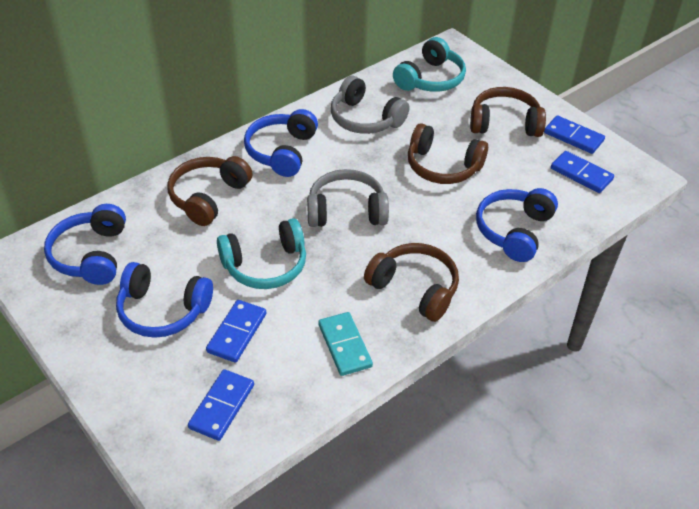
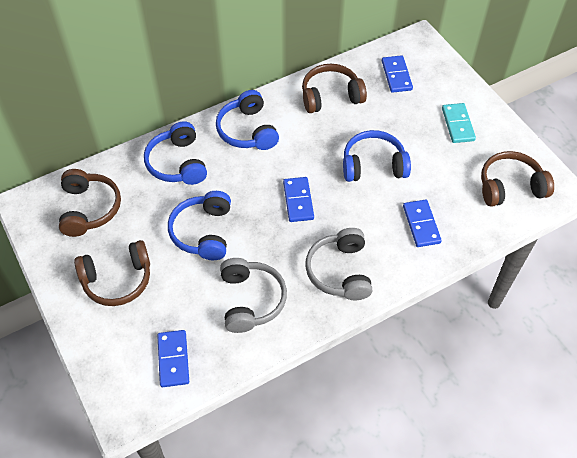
turquoise headphones: [217,218,306,289] [393,37,466,92] = 2 -> none = 0

